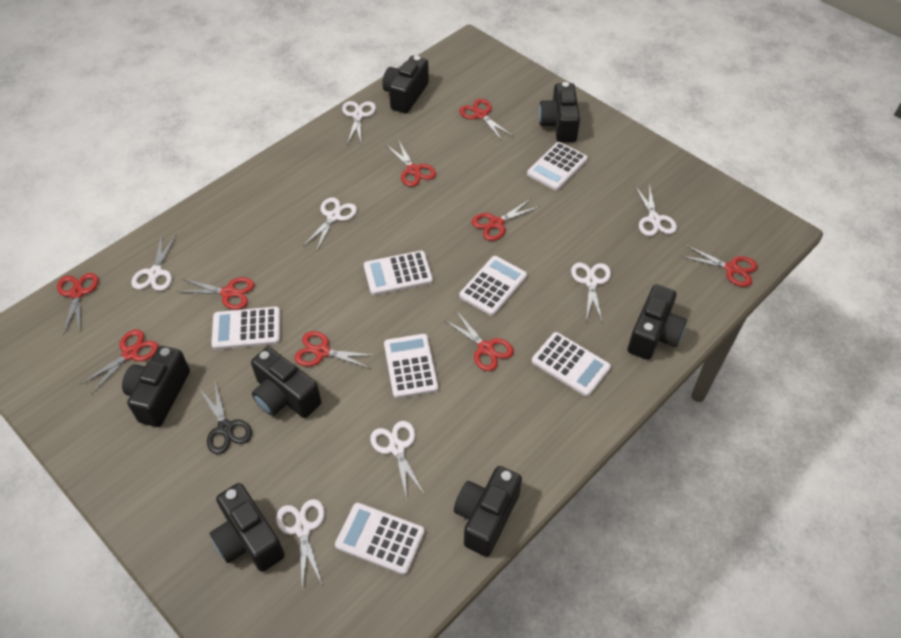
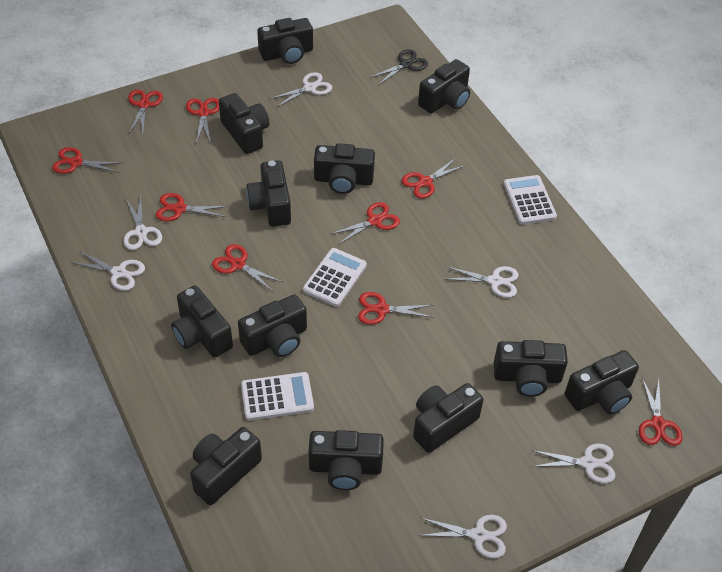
black camera: [122,346,190,427] [210,483,285,572] [251,347,321,418] [382,56,429,113] [454,466,522,557] [539,82,580,142] [628,284,687,360] = 7 -> [171,286,233,358] [190,427,262,505] [219,93,269,154] [238,294,307,357] [246,160,291,227] [257,18,313,64] [309,430,384,490] [314,143,375,194] [413,383,483,453] [418,59,470,114] [494,340,568,397] [565,350,639,414] = 12
white calculator: [211,307,280,350] [335,503,425,575] [364,251,433,295] [384,334,438,399] [459,256,527,316] [527,142,588,190] [532,332,611,397] = 7 -> [241,372,314,421] [303,248,367,307] [503,175,557,225] = 3
white scissors: [131,234,177,291] [276,499,325,589] [303,197,357,252] [342,101,376,144] [370,421,425,499] [571,263,611,323] [635,184,677,236] = 7 -> [70,250,145,291] [123,195,162,250] [269,72,332,108] [419,515,507,559] [444,266,519,298] [531,443,615,483] = 6

